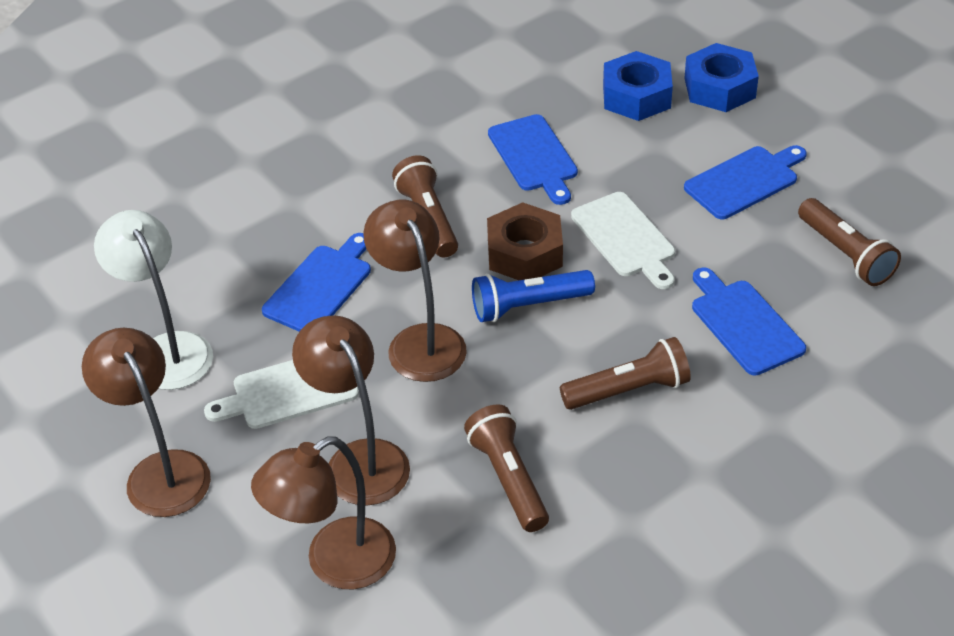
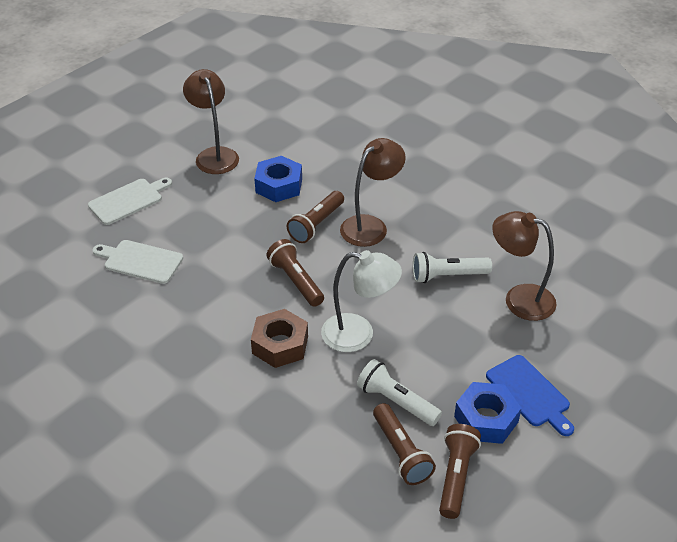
blue cutting board: [262,233,371,332] [488,114,578,205] [684,145,807,219] [692,267,806,375] = 4 -> [486,355,574,436] = 1
blue flashlight: [472,270,595,322] = 1 -> none = 0
brown lamp: [82,328,211,517] [251,436,396,589] [292,315,410,506] [363,200,467,382] = 4 -> [183,69,239,174] [340,138,406,247] [492,211,557,321] = 3
white flashlight: none = 0 -> [357,359,442,426] [413,252,492,283] = 2

